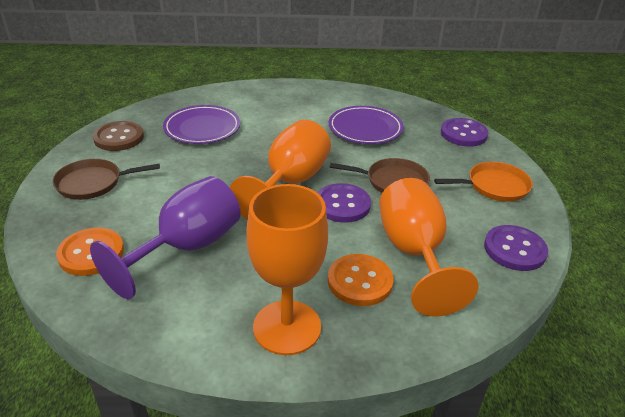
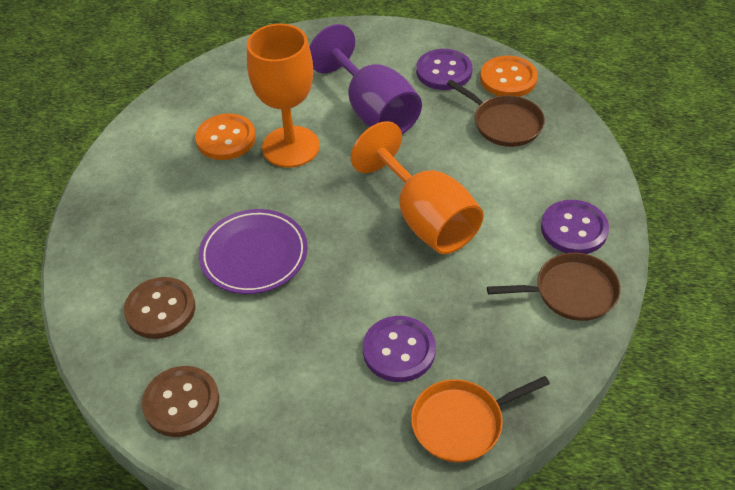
brown button: [93,121,144,151] = 1 -> [124,277,195,339] [142,366,219,437] = 2
orange goblet: [230,120,331,220] [247,184,328,355] [379,178,478,317] = 3 -> [247,24,320,168] [351,121,484,254] = 2
purple plate: [163,105,240,144] [329,106,404,144] = 2 -> [199,209,308,294] = 1

